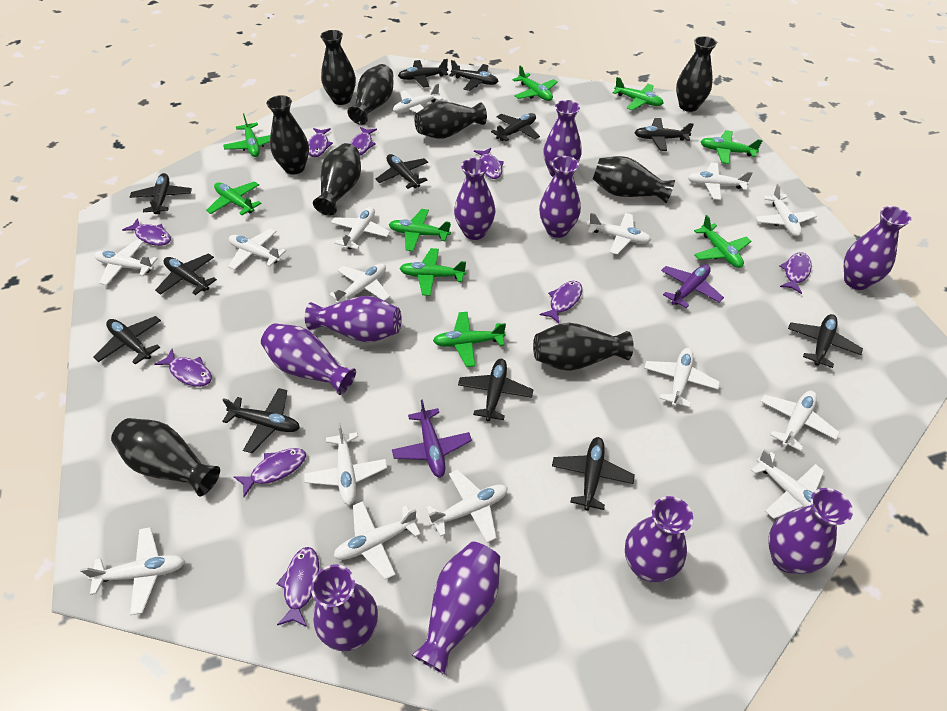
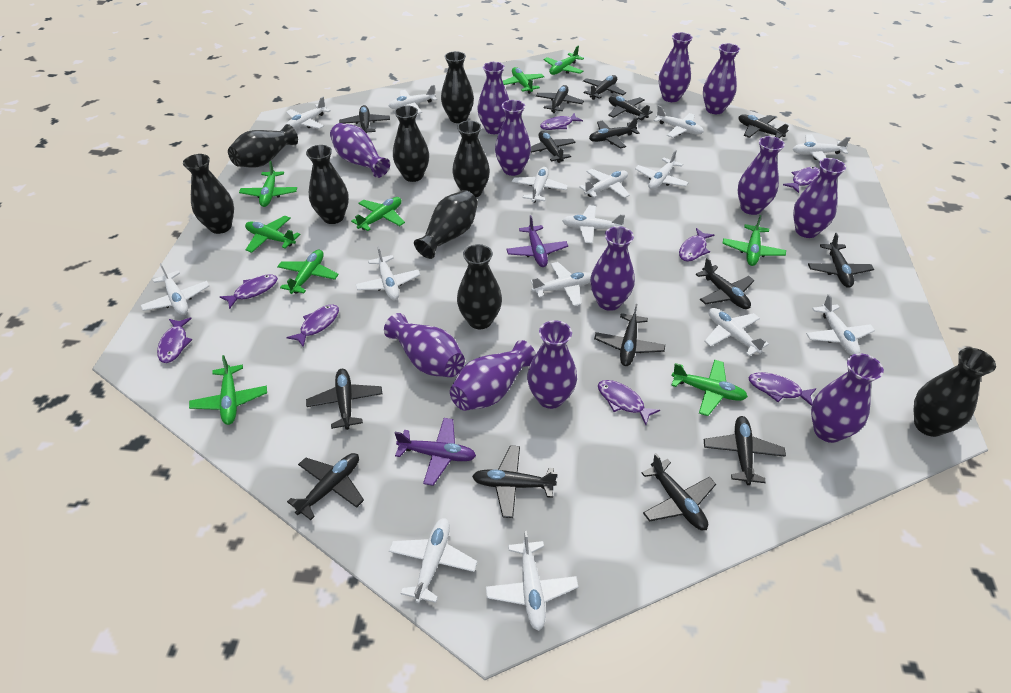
black plane: [94,316,161,365] [130,173,192,214] [155,253,217,295] [222,388,300,453] [376,154,428,189] [398,59,448,87] [449,60,499,91] [458,359,534,421] [491,113,540,142] [552,437,635,510] [634,118,694,151] [788,314,863,368] = 12 -> [287,453,364,520] [306,369,382,430] [339,105,390,133] [472,445,558,518] [531,131,576,163] [536,85,584,113] [583,75,626,100] [589,117,640,149] [594,304,665,366] [608,96,653,120] [641,453,716,530] [696,258,755,309] [704,416,786,485] [739,114,789,138] [808,233,874,288] = 15
purple fish: [122,218,171,246] [154,349,212,387] [234,448,306,497] [277,547,319,627] [308,128,333,157] [350,127,377,155] [474,148,504,179] [539,281,582,324] [780,252,812,294] = 9 -> [157,318,192,363] [220,274,278,309] [286,304,339,347] [540,113,583,130] [598,380,660,425] [679,228,714,262] [749,372,817,406] [783,167,820,193] = 8
purple vase: [261,323,356,395] [305,296,402,342] [311,564,378,651] [412,541,500,675] [454,158,496,240] [539,156,581,238] [543,100,582,177] [625,496,693,582] [768,488,853,574] [844,206,911,290] = 10 -> [330,123,390,178] [384,313,465,377] [450,340,536,411] [477,62,509,134] [495,100,531,176] [527,320,577,409] [590,226,635,311] [659,32,693,102] [703,43,740,114] [738,136,785,215] [793,158,846,238] [811,353,884,443] = 12

